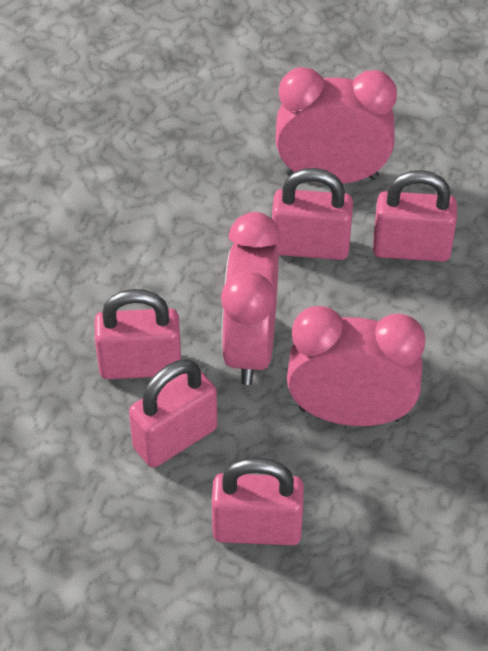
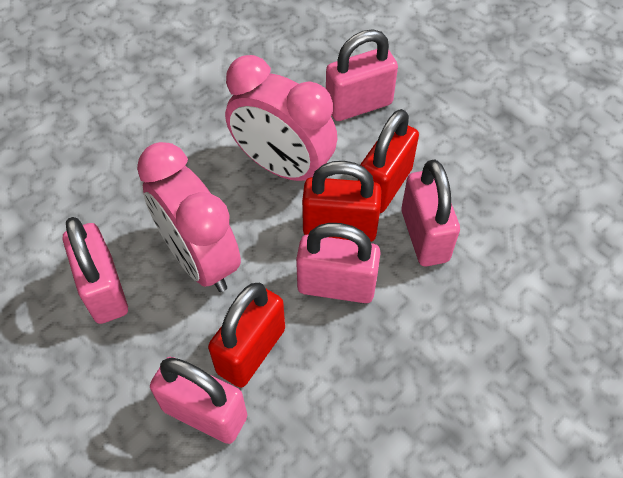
pink clock: [221,212,281,385] [275,67,397,184] [287,306,425,426] = 3 -> [137,142,241,292] [225,55,337,181] = 2
red padlock: none = 0 -> [208,283,285,388] [302,161,382,242] [358,109,419,213] = 3

